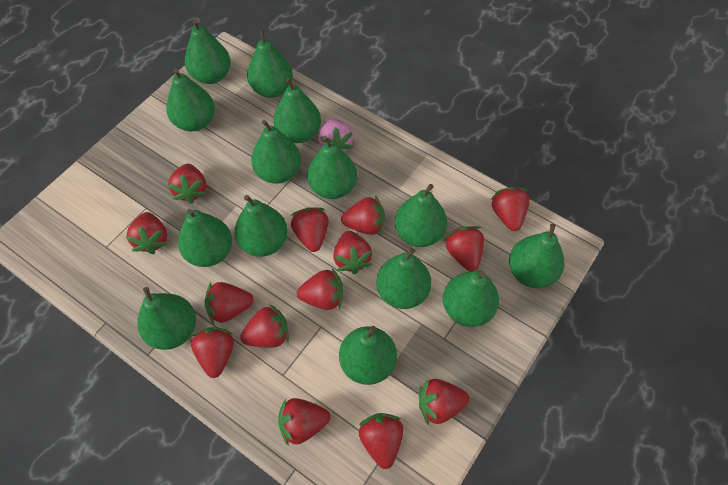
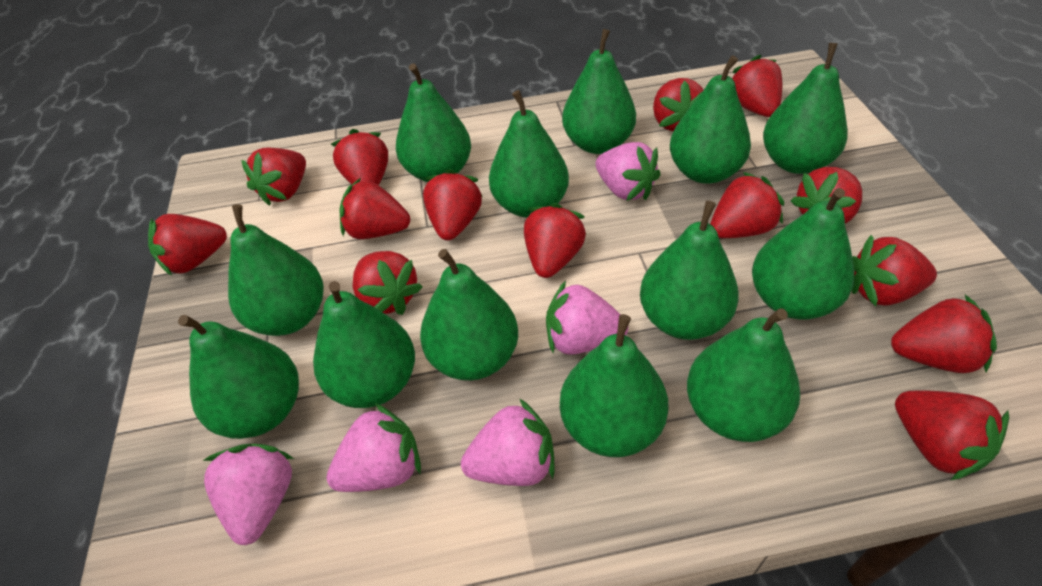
green pear: [137,287,196,350] [167,68,215,131] [178,209,232,267] [185,19,231,84] [234,195,288,257] [247,29,293,98] [251,120,301,184] [273,78,321,143] [307,136,357,199] [339,326,397,385] [376,248,431,309] [395,184,447,247] [443,270,499,327] [509,224,565,288] = 14 -> [178,315,299,439] [228,204,324,336] [313,281,415,408] [396,64,471,182] [420,249,518,380] [489,90,569,218] [560,314,669,457] [562,29,636,154] [640,201,739,340] [670,55,751,184] [687,308,800,442] [752,188,854,319] [763,43,848,174] = 13
pink strawberry: [318,119,353,151] = 1 -> [203,444,294,545] [326,403,421,492] [461,398,555,486] [546,281,628,355] [596,142,661,201] = 5

